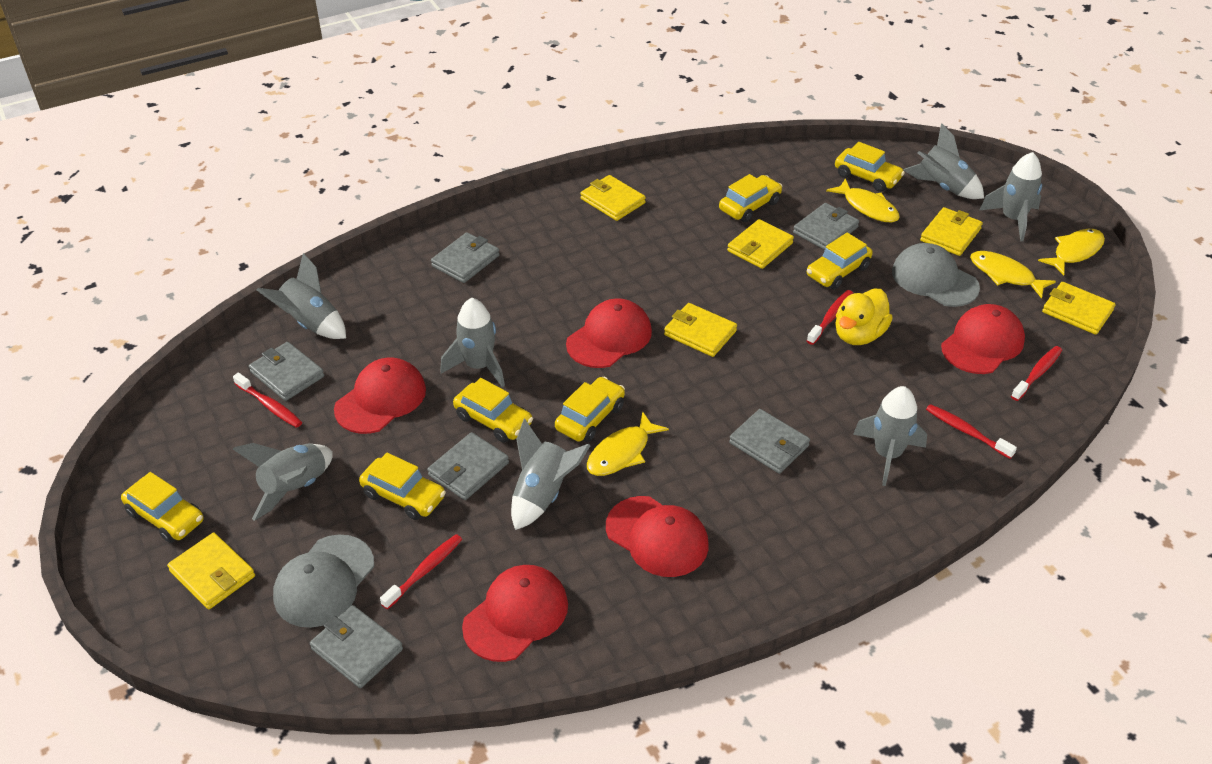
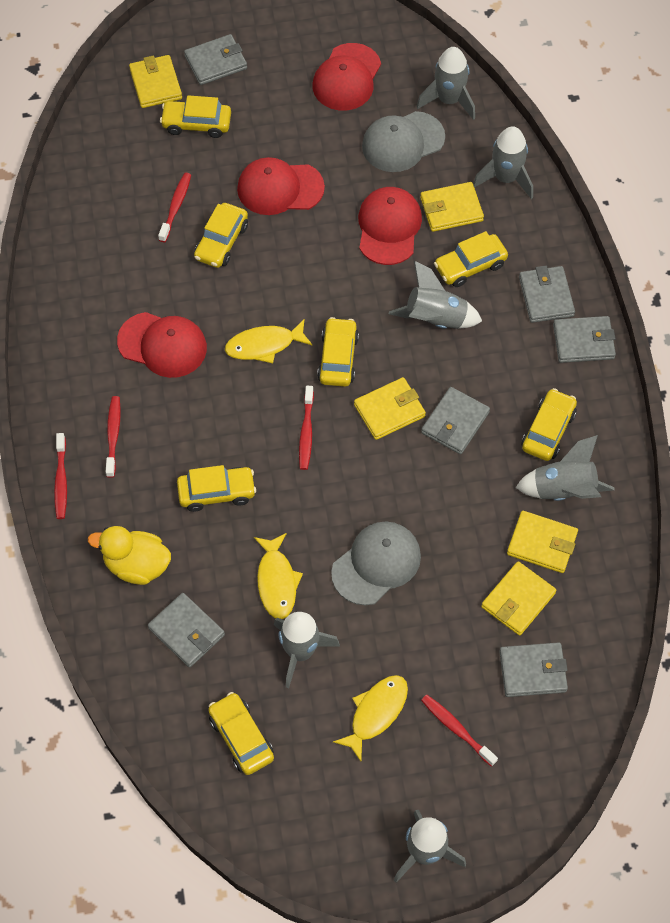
grey rocket: [233,443,333,521] [257,253,346,339] [440,298,505,387] [511,418,591,530] [853,386,927,486] [904,124,984,199] [980,152,1042,241] = 7 -> [274,612,340,688] [389,261,482,329] [394,810,466,883] [417,47,475,120] [473,126,533,199] [515,435,615,501] = 6
red cap: [334,358,426,434] [462,565,568,662] [566,298,652,368] [606,496,709,577] [941,304,1025,374] = 5 -> [117,312,207,378] [237,157,325,215] [313,43,381,110] [358,187,422,265] = 4
yellow fish: [587,411,669,476] [826,178,900,222] [970,251,1056,299] [1038,229,1105,276] = 4 -> [225,318,313,363] [254,533,303,619] [333,675,408,761] = 3
yellow wallet: [167,533,255,609] [580,175,646,221] [664,303,737,357] [727,219,794,269] [920,207,983,256] [1042,282,1115,335] = 6 -> [129,55,182,108] [354,377,426,440] [420,182,484,232] [481,561,556,636] [507,511,578,573] = 5

